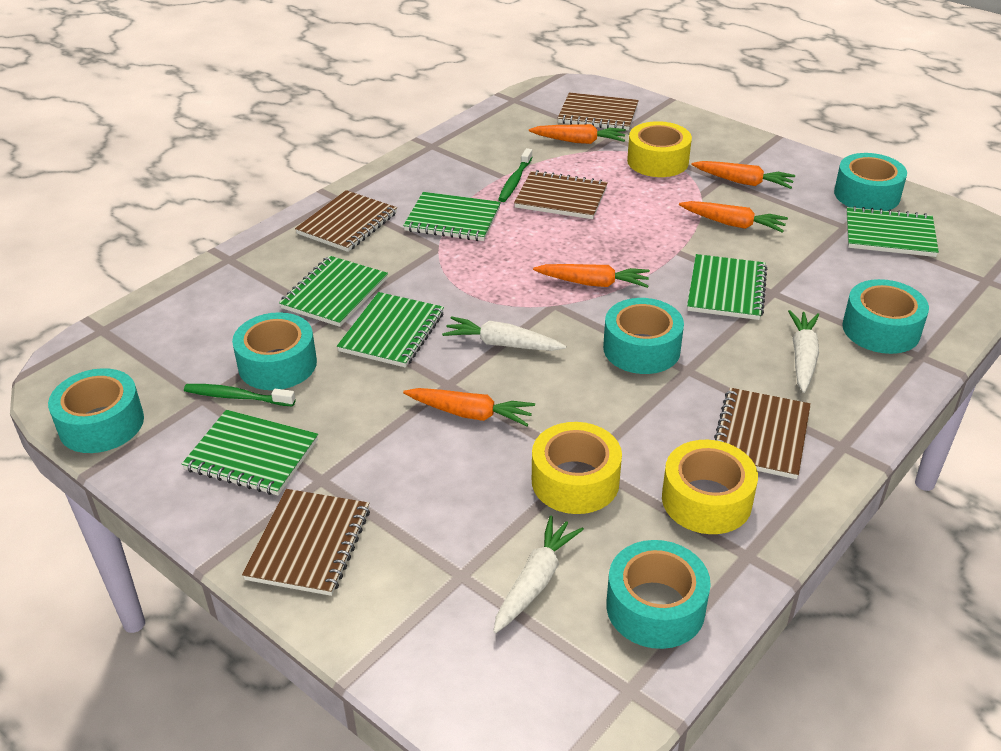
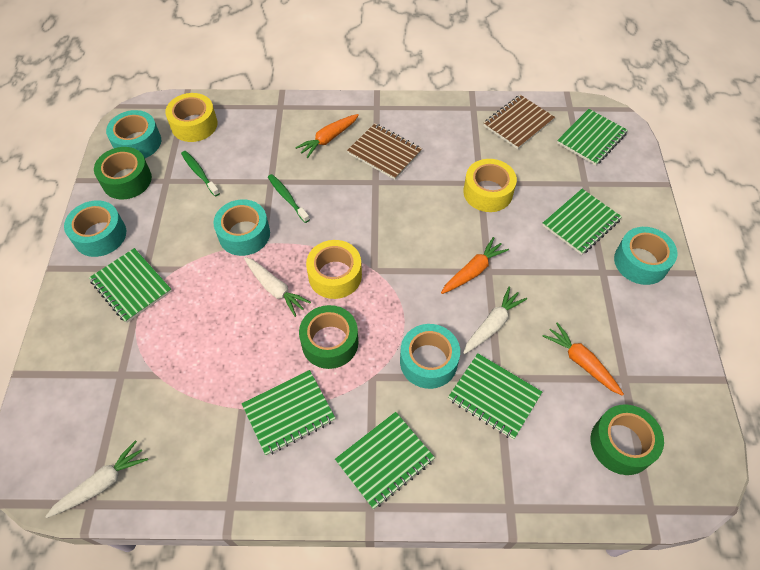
brown notebook: [242,489,370,596] [295,190,397,252] [514,170,608,219] [558,92,639,131] [714,388,811,479] = 5 -> [347,123,422,180] [484,95,555,149] = 2
green tape: none = 0 -> [94,147,152,199] [299,305,358,369] [591,405,664,475] = 3
orange carrot: [403,388,535,426] [529,124,626,144] [533,264,650,288] [679,201,788,233] [691,161,795,189] = 5 -> [295,114,359,158] [441,237,509,294] [543,322,624,396] = 3
turquoise tape: [48,368,144,453] [232,312,317,390] [603,298,684,374] [606,540,711,649] [834,153,907,211] [842,279,929,354] = 6 -> [64,200,126,257] [106,110,161,158] [213,200,270,256] [400,324,460,389] [614,227,677,285] = 5

